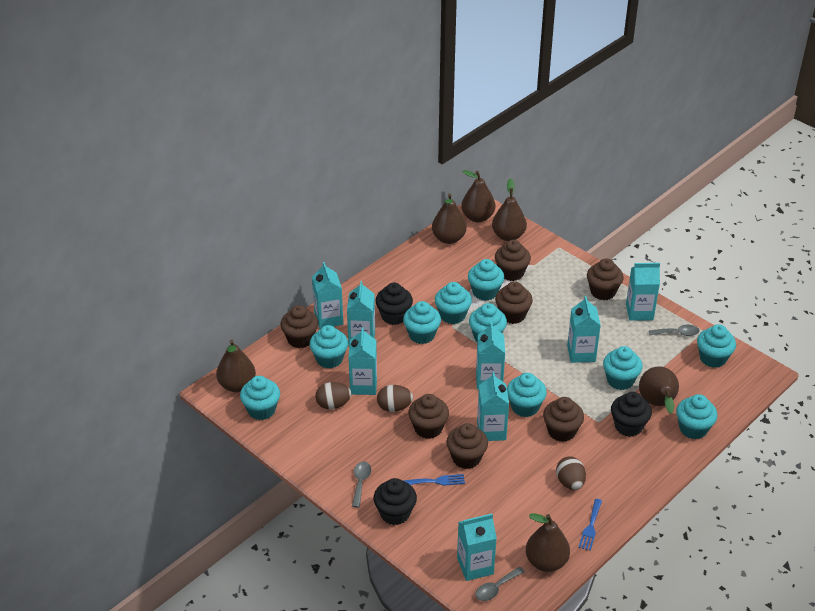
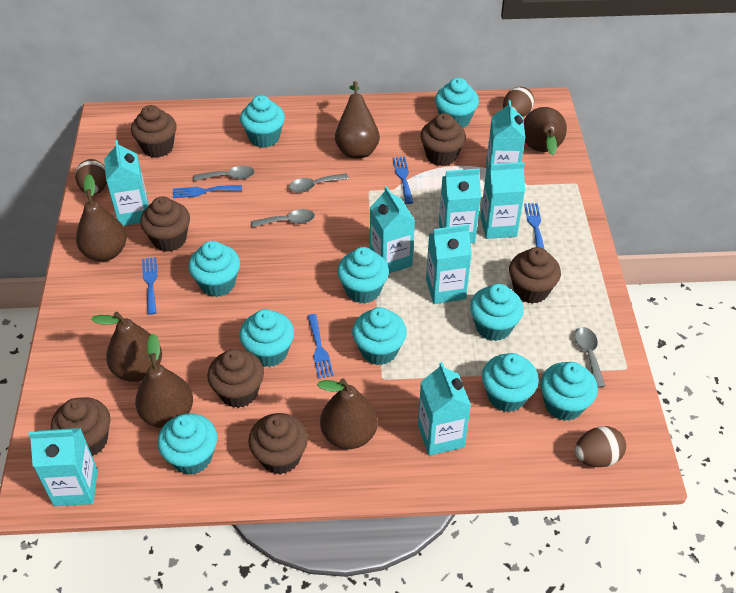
black cupcake: [374,478,417,525] [375,283,413,325] [611,392,652,437] = 3 -> none = 0
blue fork: [403,474,465,486] [579,499,602,551] = 2 -> [142,257,157,315] [173,185,242,198] [308,314,333,379] [393,156,413,204] [524,203,544,249] = 5
grey spoon: [352,461,371,508] [475,567,525,601] [649,325,699,336] = 3 -> [193,166,255,181] [251,209,315,227] [289,173,349,193] [574,327,605,388] = 4

